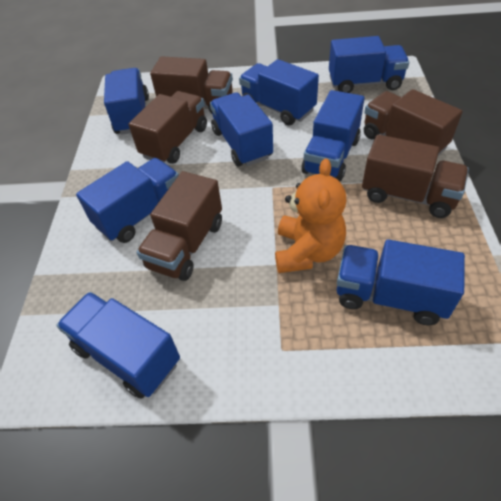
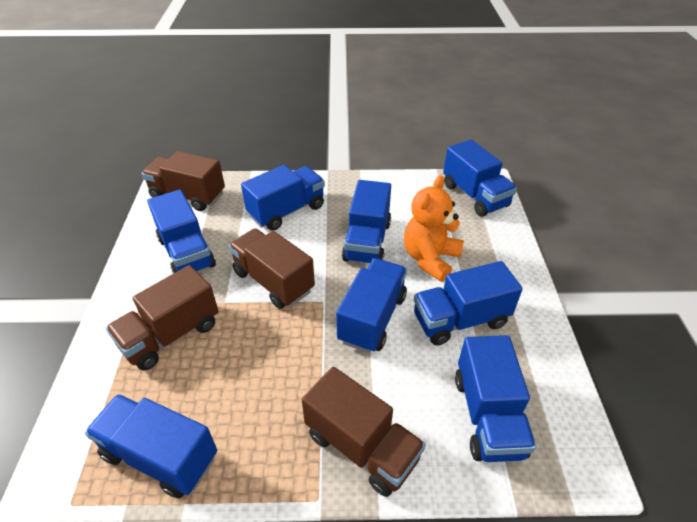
brown truck: [129,91,207,164] [137,171,222,281] [150,56,233,114] [362,134,469,218] [364,89,462,155] = 5 -> [106,265,219,371] [141,151,225,211] [228,229,315,309] [302,367,426,497] = 4

